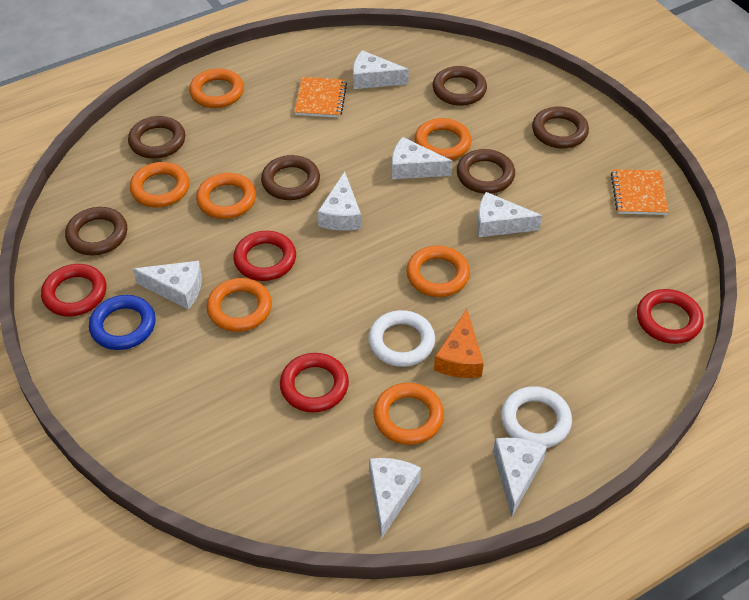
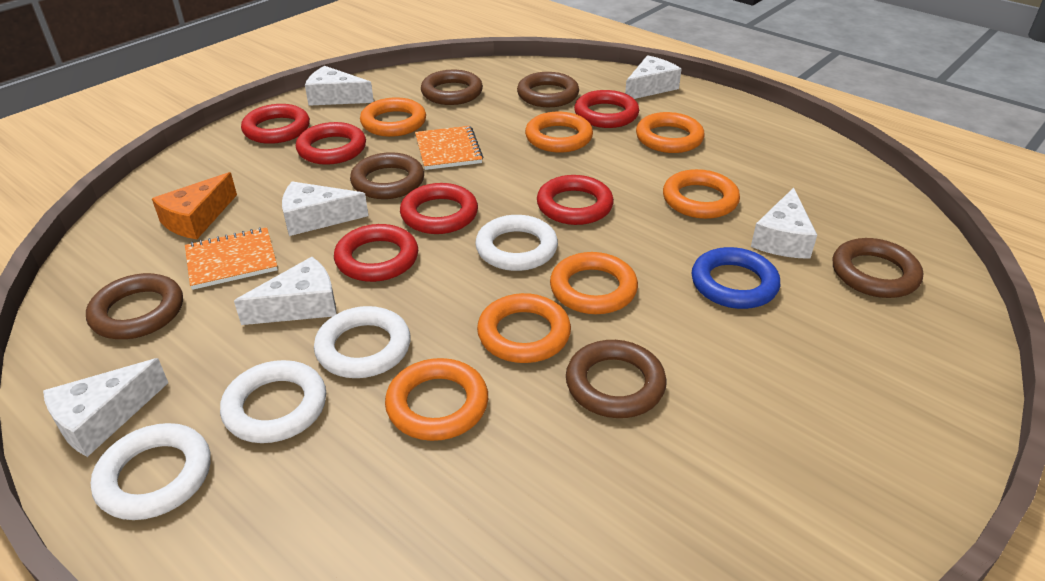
red ring: [41,264,106,317] [233,231,296,281] [280,353,349,413] [637,289,704,344] = 4 -> [241,104,310,144] [296,122,366,165] [334,224,418,282] [400,183,478,234] [537,175,614,225] [574,90,639,128] = 6
white cheese: [133,261,202,310] [318,172,361,231] [353,50,409,89] [369,458,421,539] [392,137,452,179] [477,192,542,237] [493,438,547,517] = 7 -> [43,358,168,457] [234,257,337,325] [282,181,369,236] [305,66,374,106] [625,55,682,99] [751,187,817,259] = 6
white ring: [369,310,435,367] [501,386,572,448] = 2 -> [91,423,211,520] [220,360,326,443] [314,306,411,378] [475,215,558,271] = 4

